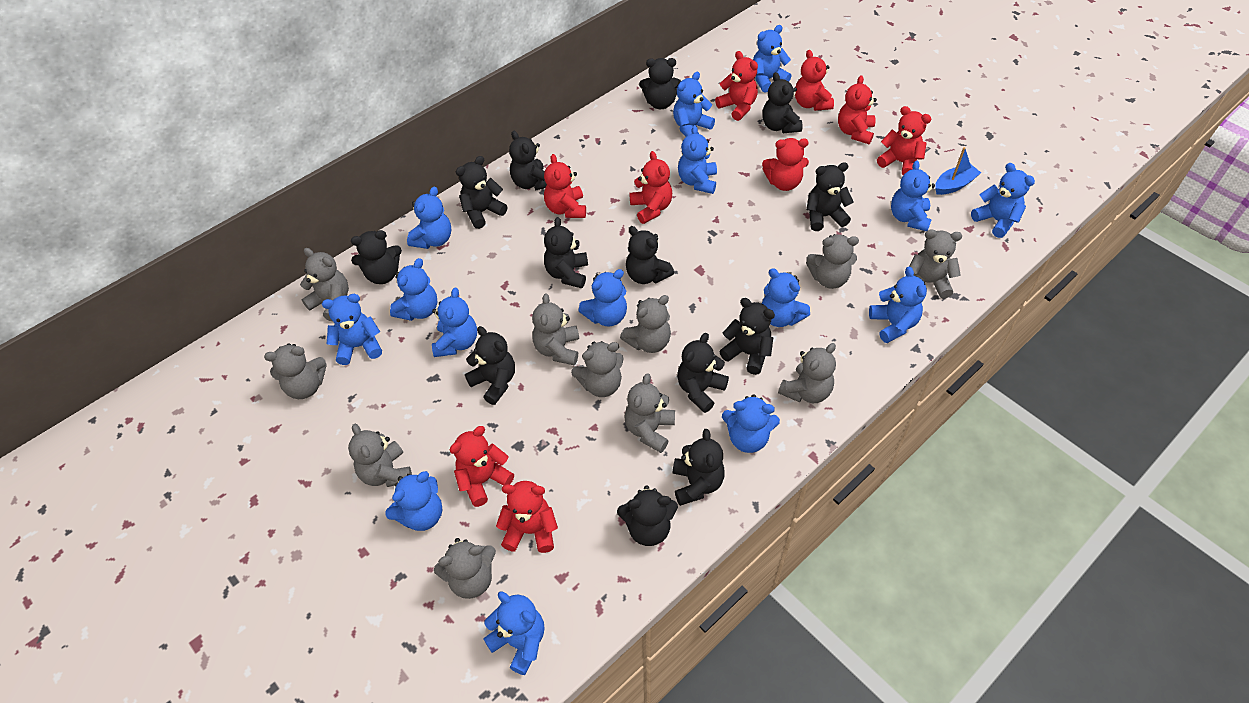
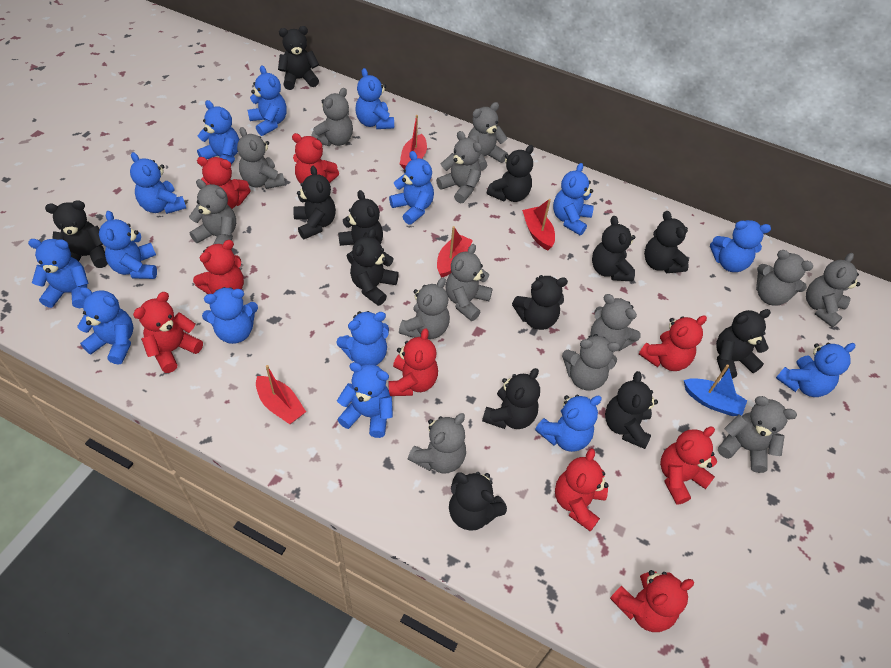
grey teddy bear: [264,343,327,399] [300,248,349,321] [348,424,412,487] [434,538,496,599] [532,293,579,366] [571,341,624,397] [620,295,671,353] [624,373,675,453] [778,343,836,403] [806,234,859,289] [909,230,962,298] = 11 -> [189,179,236,244] [237,127,285,189] [311,88,353,146] [399,278,450,339] [408,413,466,474] [436,131,482,203] [446,244,493,321] [468,102,508,171] [562,334,620,390] [590,294,641,351] [718,396,797,473] [756,250,813,306] [806,253,860,327] = 13
red boat: none = 0 -> [256,365,306,424] [400,115,427,169] [437,226,473,278] [522,199,555,250] = 4

